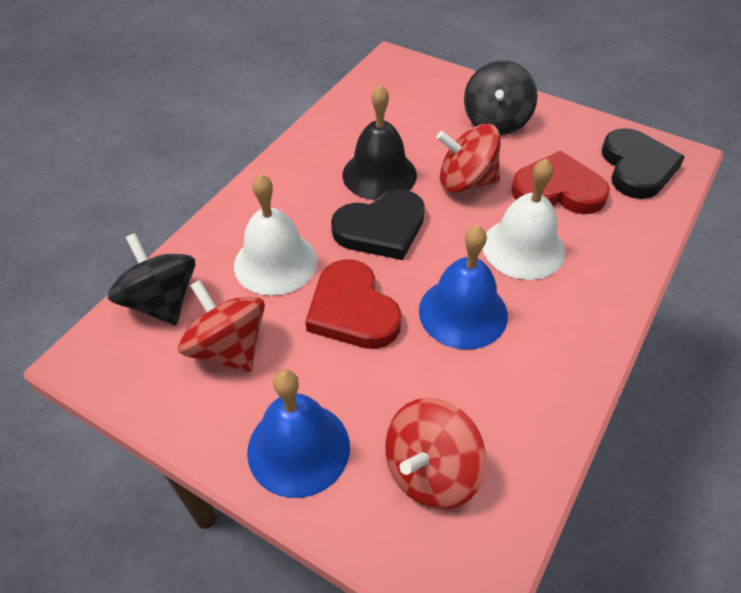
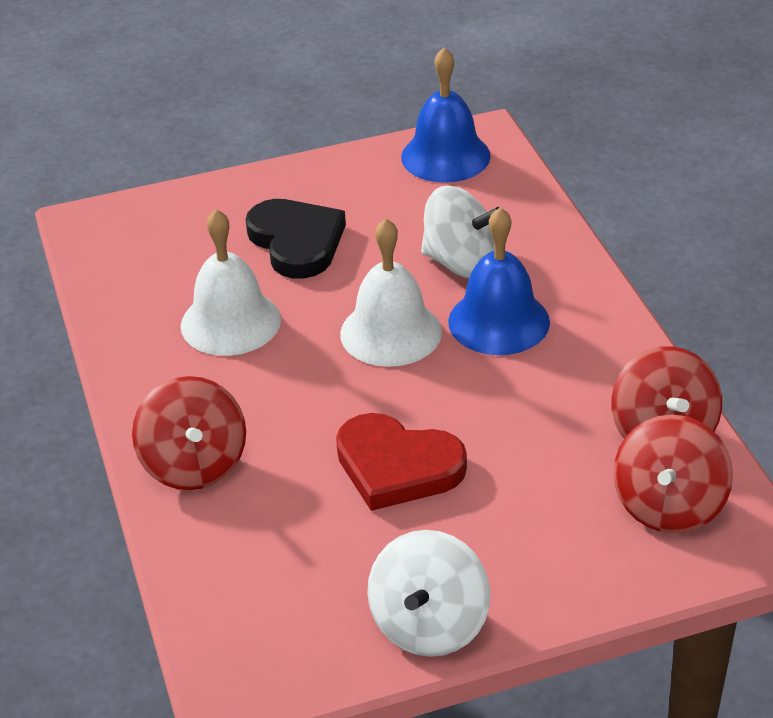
black bell: [343,84,417,200] = 1 -> none = 0
black heart: [331,189,425,260] [602,128,685,199] = 2 -> [246,199,346,279] = 1
black spinning top: [108,233,195,325] [464,60,538,135] = 2 -> none = 0
red heart: [305,259,402,349] [511,151,610,214] = 2 -> [336,413,467,511] = 1
white spinning top: none = 0 -> [367,530,490,657] [421,186,500,278] = 2

